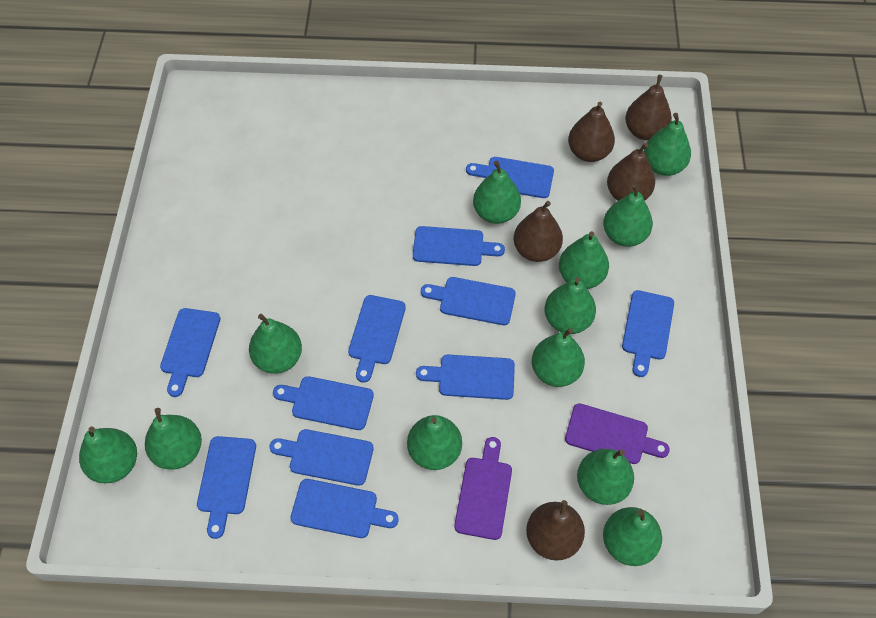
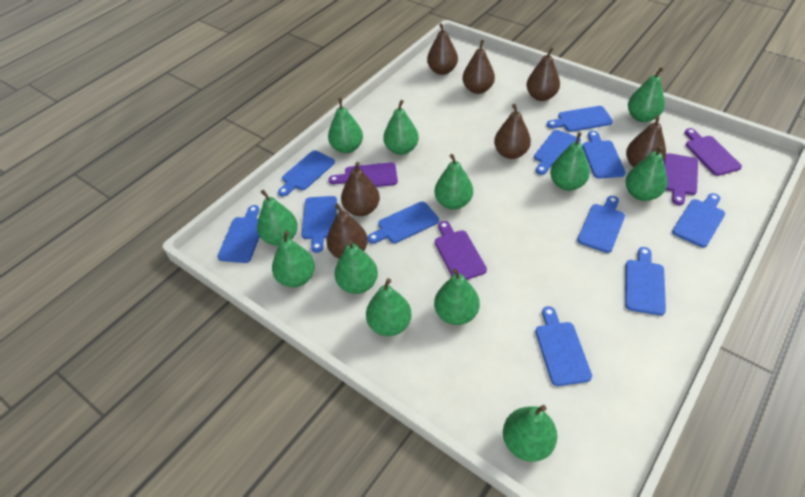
brown pear: [514,201,563,262] [526,500,585,561] [568,102,615,162] [607,143,655,201] [625,75,672,140] = 5 -> [326,204,368,259] [341,162,380,216] [427,23,458,75] [463,40,495,94] [494,104,531,159] [526,47,560,101] [626,116,666,168] = 7
purple cutting board: [454,437,512,540] [565,403,669,464] = 2 -> [329,162,398,187] [435,221,487,280] [664,153,698,205] [685,128,742,176] = 4

